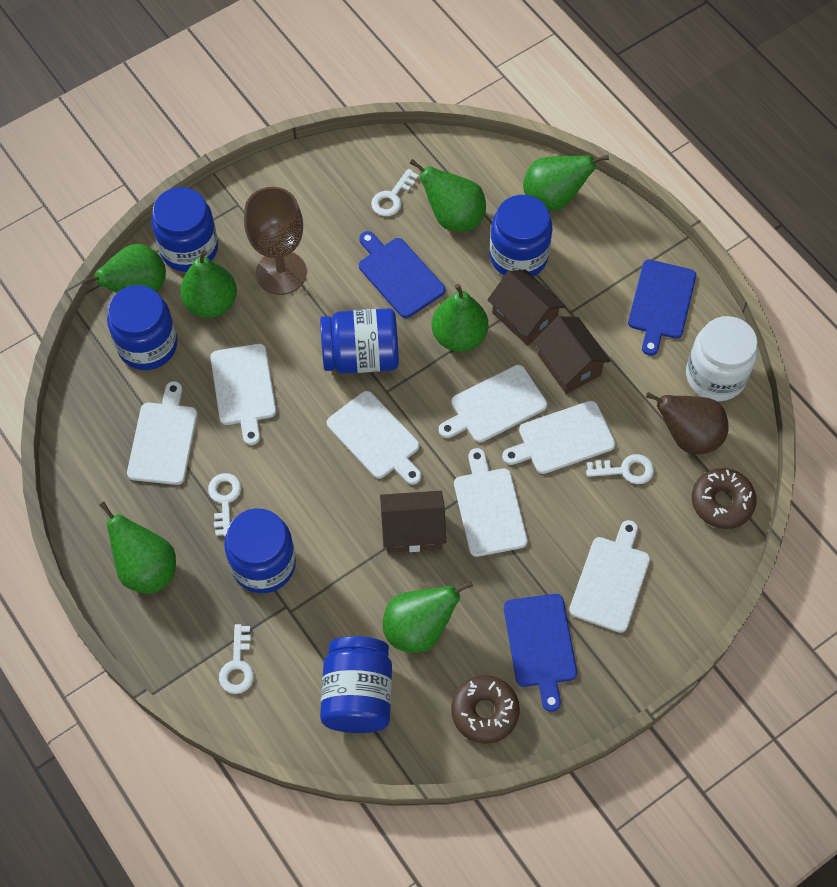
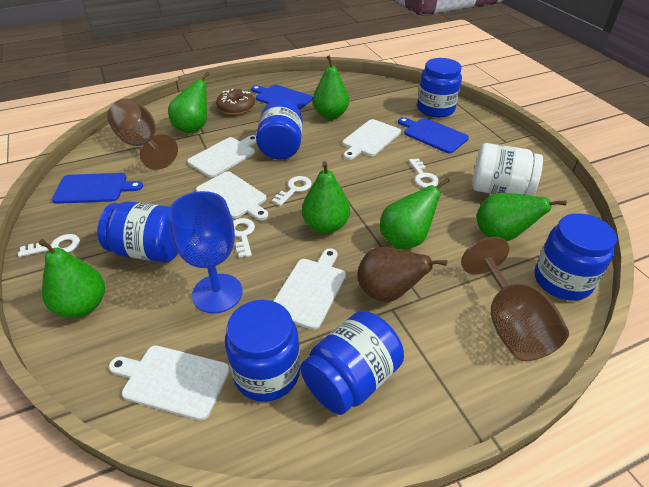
blue goblet: none = 0 -> [168,191,243,313] = 1
brown donut: [451,676,520,744] [692,468,757,529] = 2 -> [216,88,255,115] = 1
brown goblet: [244,187,307,295] = 1 -> [107,99,178,170] [461,237,569,361] = 2
brown house: [380,491,446,553] [487,269,566,346] [534,316,611,394] = 3 -> none = 0
green pear: [83,244,166,293] [100,502,176,594] [180,250,237,318] [383,581,473,653] [409,159,486,232] [432,284,488,352] [523,155,609,211] = 7 -> [38,239,105,318] [168,72,210,133] [302,161,350,234] [313,55,349,119] [380,178,450,249] [477,193,567,241] = 6
white cutting board: [127,381,197,485] [210,344,276,445] [327,391,421,485] [439,365,547,443] [454,448,528,557] [502,401,616,474] [569,520,650,633] = 7 -> [109,345,230,421] [187,135,257,178] [196,171,268,220] [274,248,346,330] [342,119,401,160] = 5

